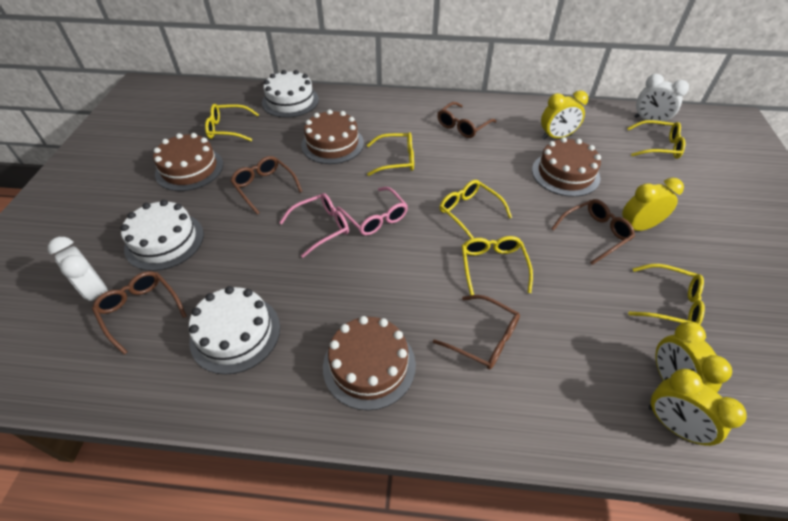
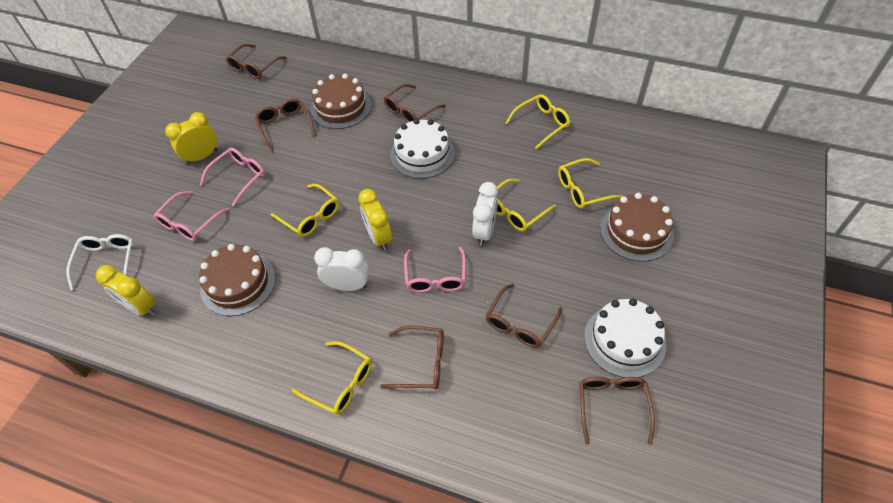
brown cake: [153,133,223,191] [301,109,364,164] [323,316,416,411] [532,137,601,197] = 4 -> [199,244,276,316] [311,74,371,129] [600,193,674,262] = 3
brown glasses: [92,271,187,355] [230,156,303,215] [433,295,520,370] [437,102,497,138] [551,199,635,265] = 5 -> [226,44,286,79] [255,99,316,151] [380,326,444,389] [384,84,446,123] [486,284,562,348] [579,377,655,444] = 6
pink glasses: [279,193,349,258] [336,187,408,236] = 2 -> [154,191,229,241] [200,148,265,207] [404,247,466,293] = 3
white cake: [120,200,204,271] [189,286,280,375] [262,70,319,118] = 3 -> [390,119,455,179] [584,299,666,378] = 2
white glasses: none = 0 -> [67,234,134,290] = 1
yellow clock: [541,90,588,139] [622,178,684,231] [649,369,747,446] [655,322,732,392] = 4 -> [96,265,155,316] [165,112,218,164] [358,189,392,250] = 3
yellow glasses: [205,104,259,141] [367,132,414,176] [440,180,512,239] [462,236,533,295] [627,120,685,159] [628,264,705,325] = 6 -> [271,184,339,237] [292,341,372,415] [497,179,556,231] [506,94,570,149] [558,158,623,209] = 5

